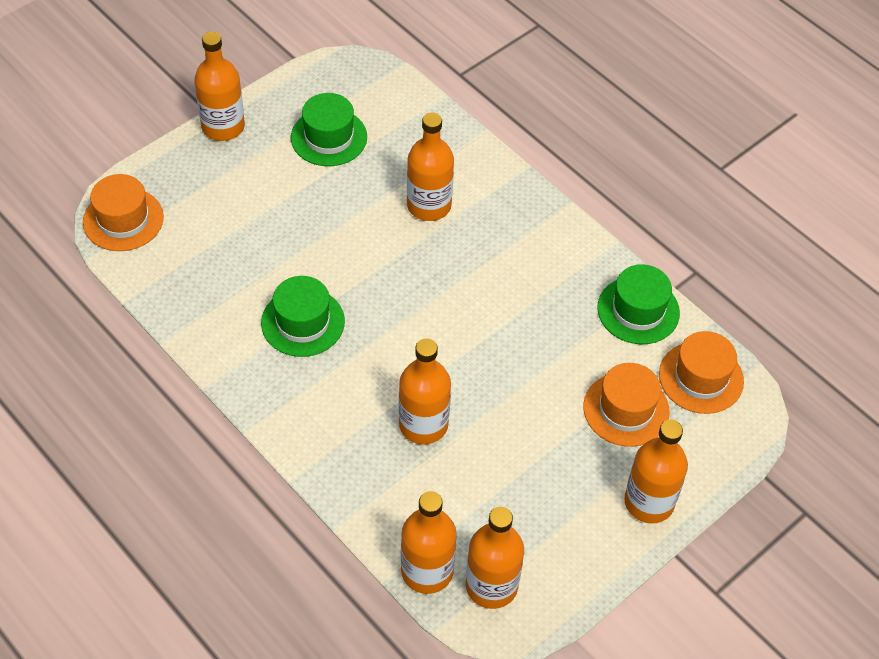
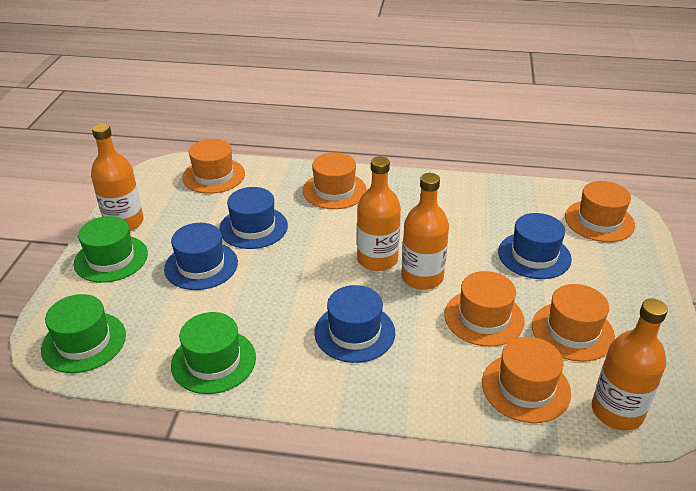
blue hat: none = 0 -> [164,223,238,290] [219,187,288,249] [314,285,396,363] [498,213,572,279] = 4
orange bottle: [194,32,245,141] [399,338,451,444] [401,491,457,594] [407,113,454,221] [466,507,524,609] [624,420,688,523] = 6 -> [91,123,143,231] [357,156,401,271] [401,173,449,290] [592,299,668,431] = 4
orange hat: [83,174,164,251] [583,363,670,447] [659,331,744,414] = 3 -> [182,139,245,194] [303,152,367,209] [444,271,525,347] [482,337,571,423] [532,284,615,362] [565,181,635,242] = 6

